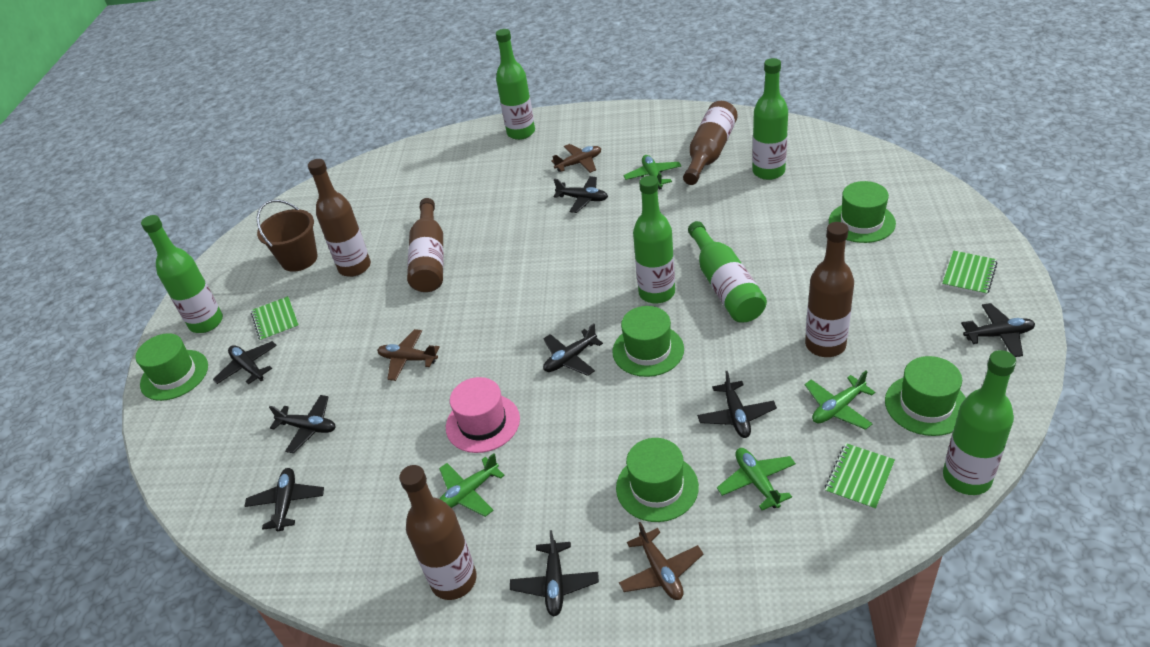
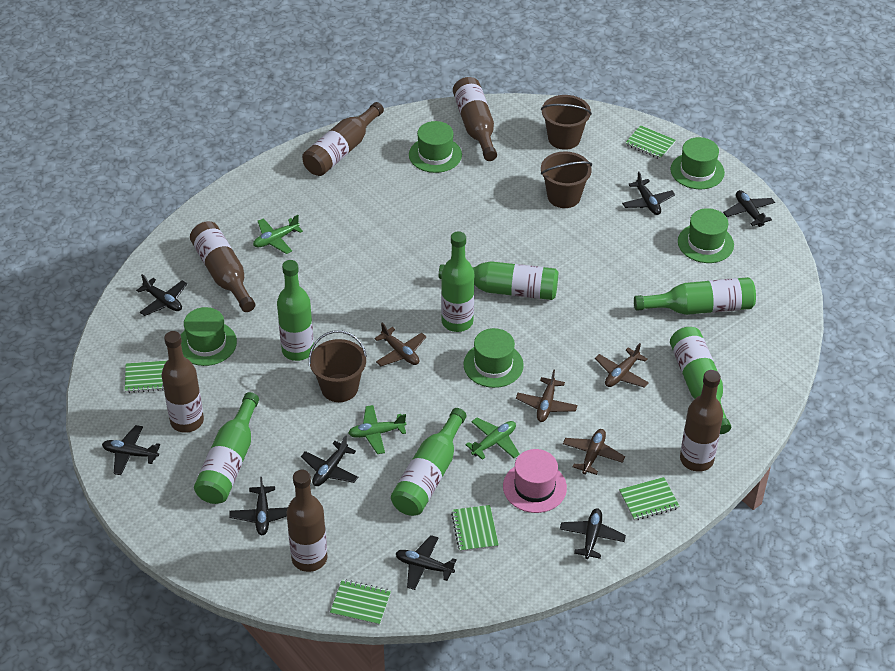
brown bottle: [308,159,371,277] [399,465,477,600] [407,198,443,292] [683,101,738,185] [805,222,854,357] = 5 -> [162,331,204,433] [190,221,255,312] [286,470,328,572] [302,102,384,176] [453,77,497,161] [680,370,723,472] = 6
brown bucket: [256,200,318,272] = 1 -> [309,330,367,402] [541,95,592,150] [541,151,592,208] = 3
brown plane: [377,329,440,381] [551,144,601,173] [619,522,703,600] = 3 -> [374,323,426,366] [516,370,577,422] [563,429,625,475] [595,343,649,388] = 4
green bottle: [141,215,223,333] [496,29,535,140] [633,176,675,304] [688,221,767,323] [752,58,788,180] [943,350,1016,495] = 6 -> [194,392,259,504] [277,260,314,361] [391,408,467,516] [439,261,558,300] [441,231,475,332] [634,277,756,315] [670,327,731,434] = 7
green notebook: [251,296,299,342] [825,443,895,510] [942,251,998,296] = 3 -> [125,360,168,393] [330,579,391,626] [451,505,499,552] [619,477,680,521] [625,125,676,160] = 5
green plane: [439,453,505,517] [623,155,681,190] [717,448,796,510] [805,371,875,430] = 4 -> [253,215,303,254] [348,405,406,454] [465,418,520,460] = 3

